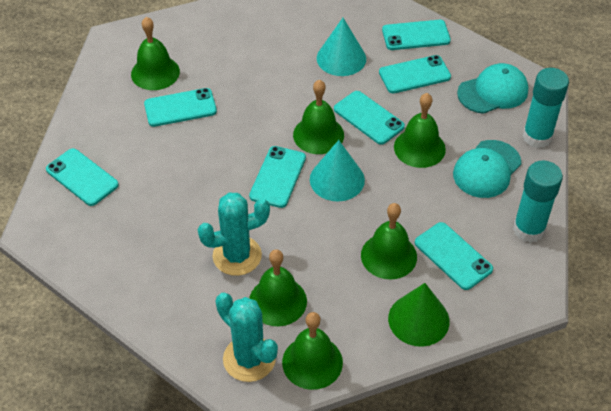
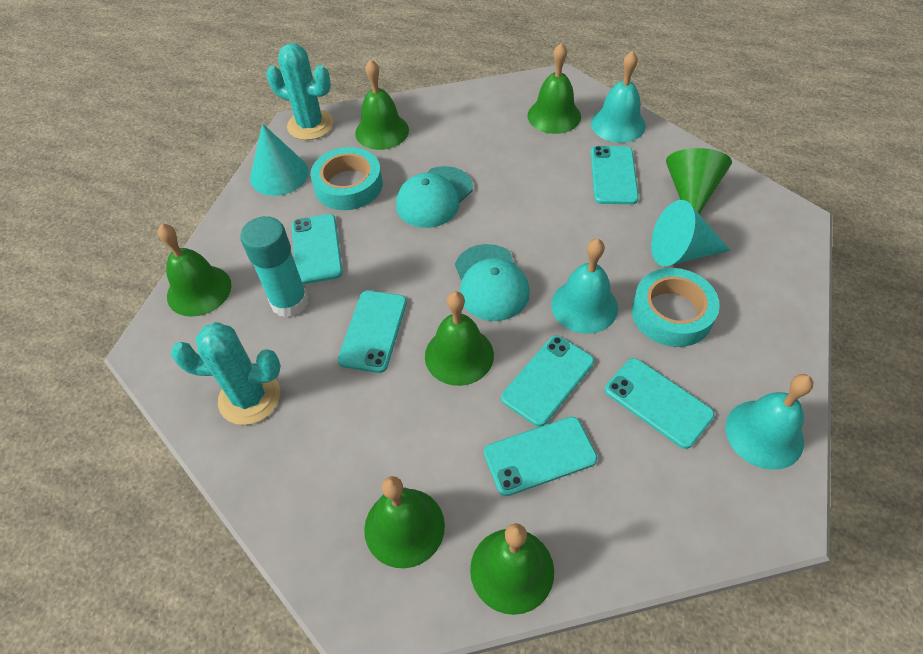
turquoise bell: none = 0 -> [551,239,618,334] [591,51,646,143] [726,374,813,470] = 3
turquoise glue stick: [513,160,563,243] [522,68,569,148] = 2 -> [240,216,308,318] = 1
turquoise phone: [46,148,119,206] [144,88,217,127] [249,146,306,208] [334,91,405,145] [379,55,451,93] [382,20,451,50] [415,222,493,290] = 7 -> [292,214,343,284] [338,290,407,373] [484,417,598,496] [501,335,594,427] [591,146,639,204] [605,358,715,449] = 6
turquoise tape: none = 0 -> [310,147,383,210] [632,268,720,347] = 2

